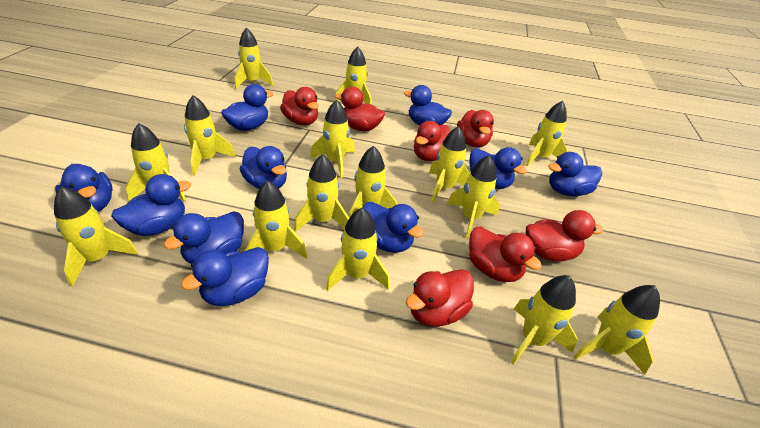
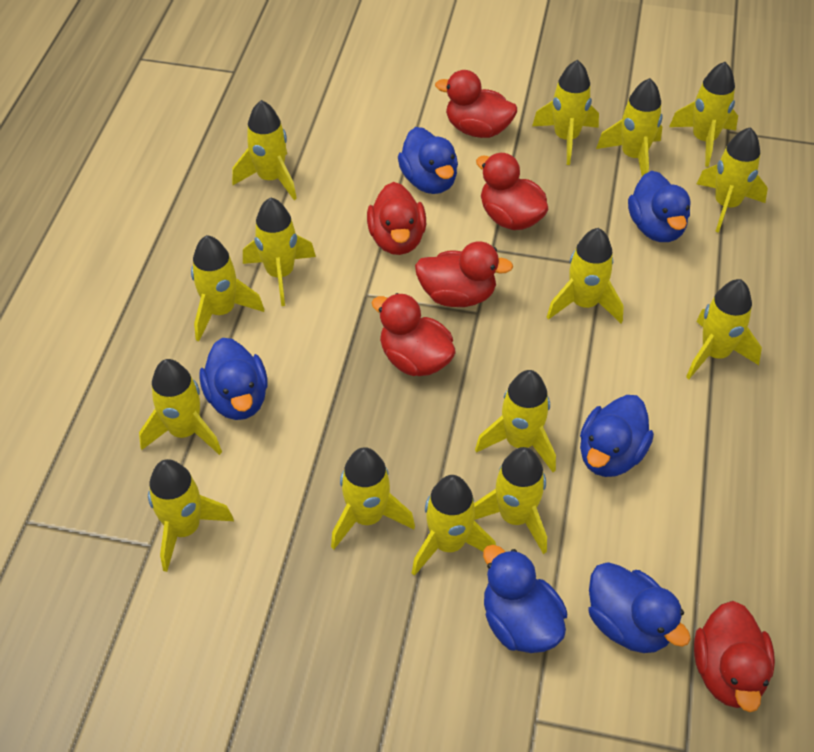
blue duck: [55,164,113,211] [111,174,191,236] [164,211,244,264] [181,247,269,306] [221,84,273,131] [240,146,287,189] [362,202,424,253] [404,85,452,126] [470,147,527,189] [548,152,602,196] = 10 -> [199,338,268,420] [398,127,458,194] [483,545,567,653] [580,395,654,477] [588,562,691,653] [628,171,691,242] = 6
red duck: [280,87,319,125] [335,87,385,132] [406,269,474,327] [414,121,450,161] [457,110,494,148] [469,227,542,282] [526,210,604,261] = 7 -> [367,182,426,255] [371,293,456,376] [415,241,513,307] [435,70,517,138] [476,153,548,230] [694,601,775,712] = 6

